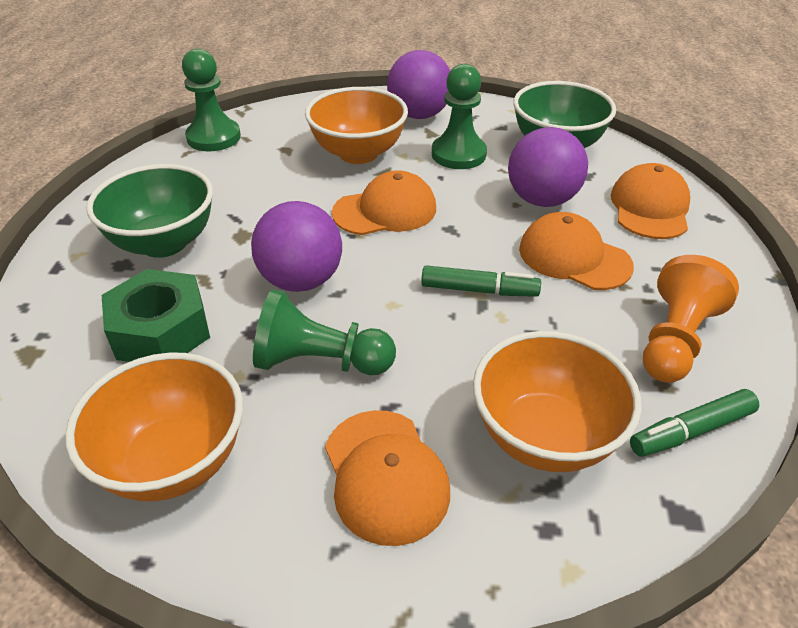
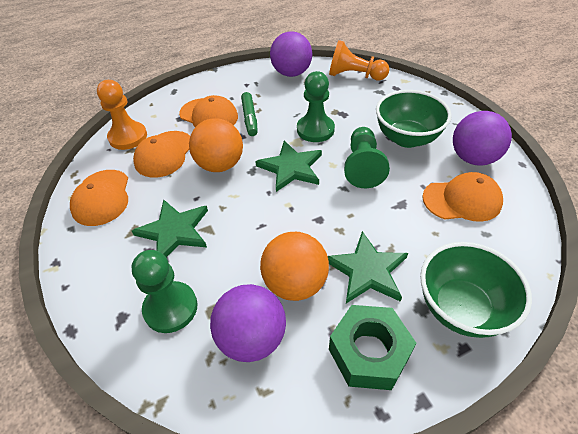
green marker: [421,265,541,297] [630,389,759,457] = 2 -> [241,92,258,136] = 1
green star: none = 0 -> [132,199,208,257] [255,140,322,192] [328,231,408,303] = 3
orange ball: none = 0 -> [189,118,243,172] [260,232,329,301] = 2
orange bowl: [65,352,243,501] [305,87,408,164] [473,331,642,472] = 3 -> none = 0
orange pawn: [643,255,739,383] = 1 -> [97,80,147,150] [329,40,389,80] = 2

